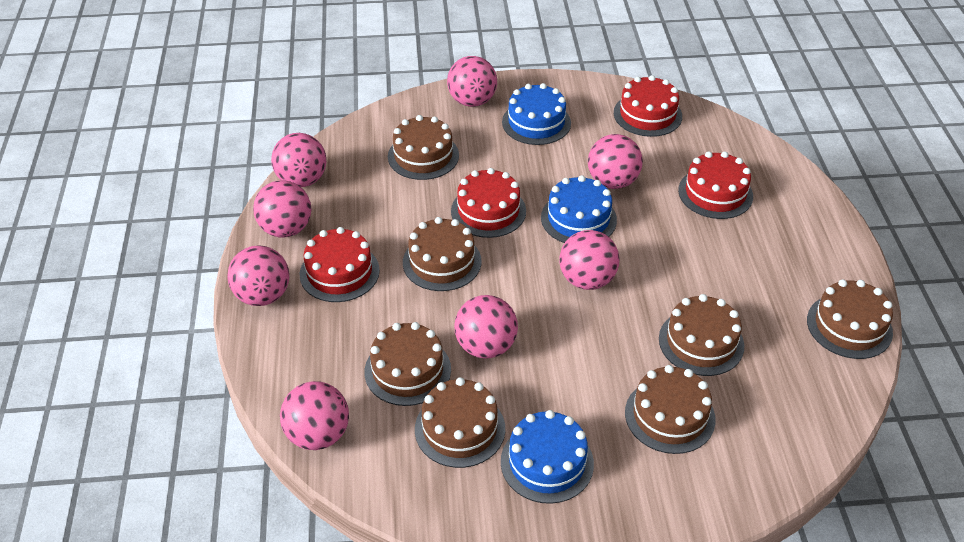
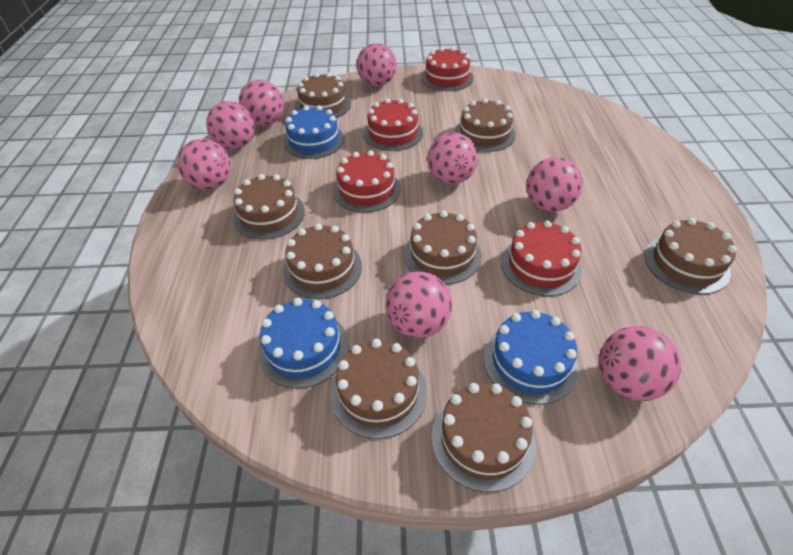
brown cake: [364,322,451,406] [388,115,459,180] [403,217,481,291] [415,377,505,468] [625,365,716,454] [659,294,744,376] [807,279,893,359] = 7 -> [233,174,305,240] [283,224,362,299] [295,73,351,118] [331,339,427,439] [404,211,482,285] [431,383,536,492] [455,98,516,152] [644,218,737,294] = 8

